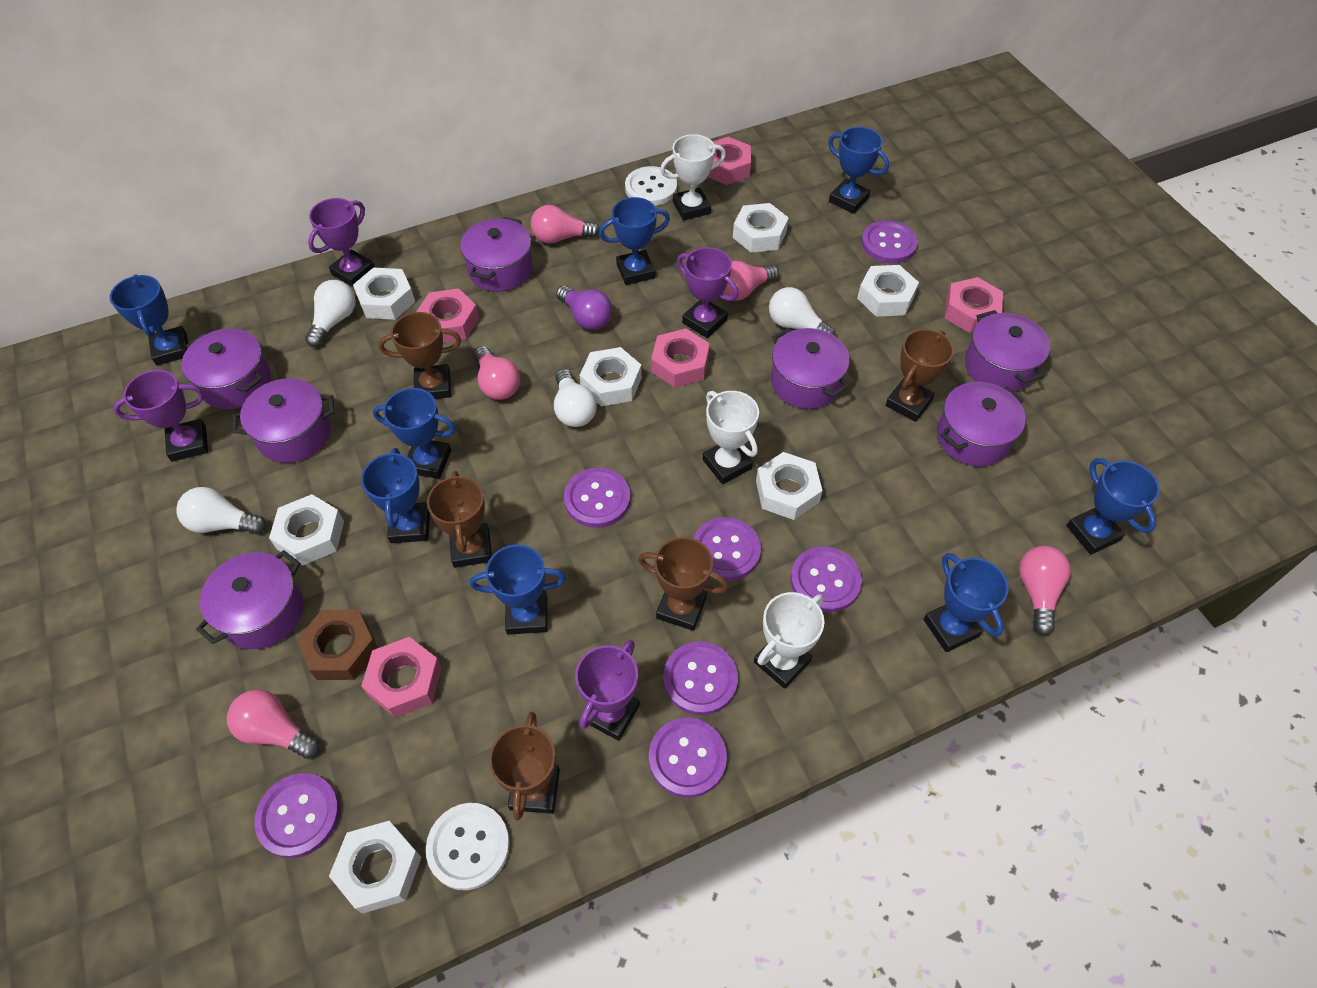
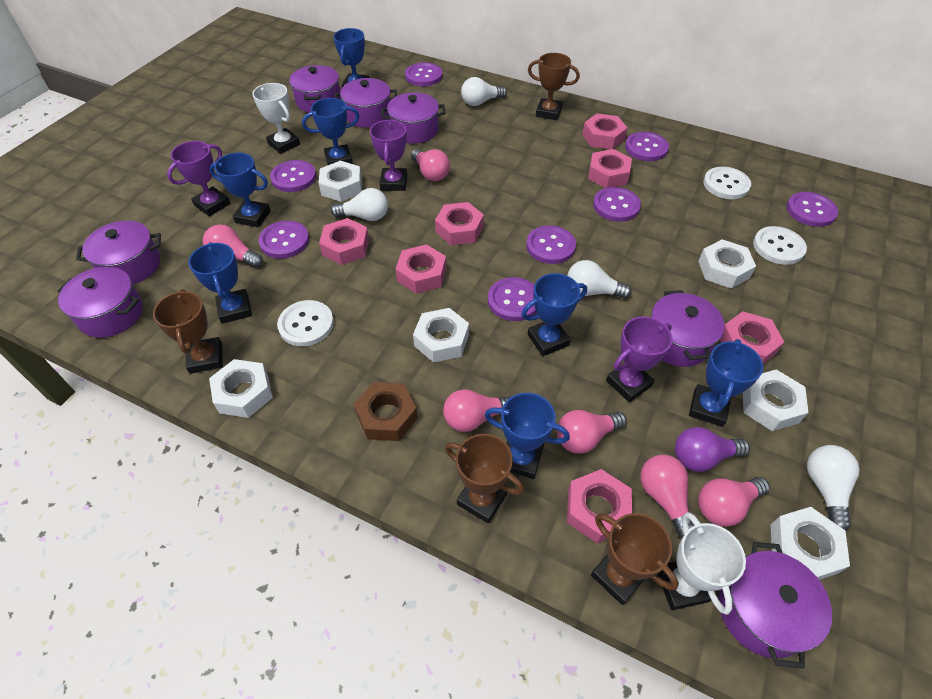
blue trophy: [110,274,188,365] [361,448,430,543] [373,388,456,479] [470,544,566,635] [599,197,670,285] [828,127,889,214] [923,553,1009,652] [1066,458,1160,555] = 8 -> [188,242,252,324] [209,153,271,228] [302,98,360,165] [333,28,369,87] [485,393,570,479] [521,273,587,356] [689,339,763,427] = 7
brown trophy: [379,312,461,399] [427,471,492,568] [489,712,560,820] [638,537,729,631] [885,329,954,422] = 5 -> [153,289,223,374] [445,434,524,523] [528,53,580,120] [591,513,679,605] = 4
pink light bulb: [227,690,319,759] [474,346,520,400] [531,205,600,244] [723,261,779,301] [1019,546,1071,635] = 5 -> [203,224,263,267] [411,149,450,181] [443,389,512,432] [557,410,627,454] [640,455,694,539] [698,477,770,527] = 6
pink nut: [361,637,442,718] [416,288,479,343] [651,328,710,388] [708,137,751,185] [944,277,1003,333] = 5 -> [319,218,369,265] [396,244,446,294] [435,202,484,245] [567,469,632,543] [582,114,627,149] [588,149,632,188] [720,311,784,364] = 7
purple button: [254,773,340,858] [564,468,630,528] [649,718,727,798] [663,642,738,715] [694,517,761,581] [791,547,862,613] [861,220,918,263] = 7 -> [258,221,309,259] [270,160,316,192] [405,62,442,86] [488,277,536,321] [526,225,576,264] [593,187,641,222] [625,132,669,161] [787,192,838,227] = 8
purple trophy: [113,370,208,462] [308,198,375,287] [575,640,640,741] [677,247,739,338] = 4 -> [167,141,230,216] [370,120,407,191] [606,317,673,402] = 3
white button: [426,803,510,890] [625,166,677,206] = 2 -> [277,300,334,346] [703,167,751,199] [753,226,807,265] = 3
white nut: [269,494,344,566] [329,821,421,914] [353,267,415,320] [580,347,642,406] [733,203,789,253] [756,452,823,520] [857,265,919,317] = 7 -> [209,359,273,418] [319,161,362,202] [413,308,469,363] [698,239,756,289] [743,370,809,431] [770,507,850,580] = 6
white trophy: [660,134,726,221] [703,391,759,484] [754,592,824,689] = 3 -> [252,83,300,154] [657,512,746,615] = 2

